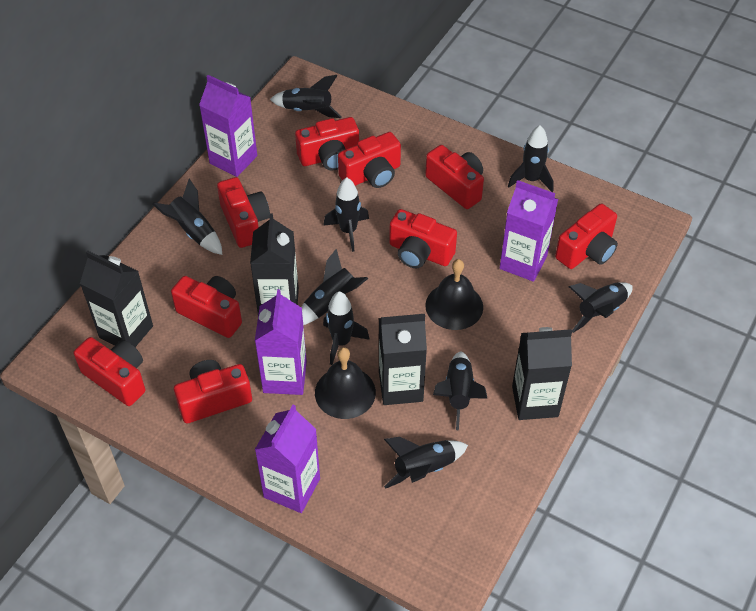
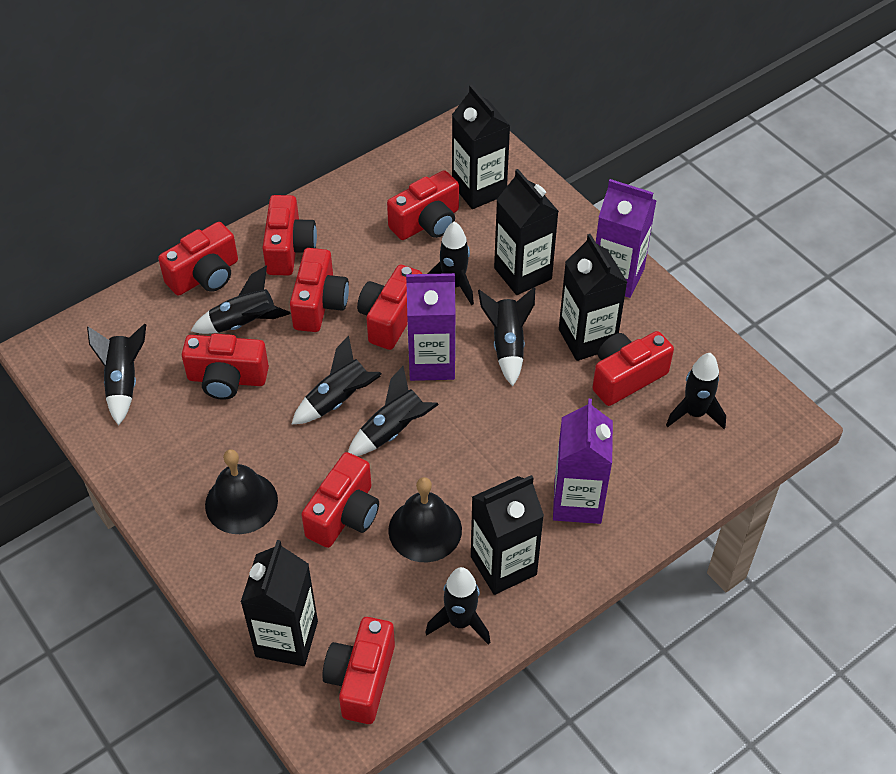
black carton: [80,251,153,347] [250,213,299,314] [379,314,427,405] [512,327,572,420] = 4 -> [241,540,318,666] [452,85,510,209] [471,475,544,595] [494,169,559,295] [559,234,627,361] = 5
black rocket: [153,179,222,255] [270,75,342,118] [301,249,368,325] [323,177,369,252] [323,291,370,365] [384,437,468,489] [433,351,488,430] [508,125,554,192] [569,282,633,333] = 9 -> [87,324,146,426] [191,266,290,334] [291,335,381,425] [348,366,439,456] [425,567,491,645] [427,222,474,305] [478,287,535,386] [666,353,726,429] = 8
purple carton: [199,75,257,177] [255,289,307,395] [255,405,320,513] [500,180,558,282] = 4 -> [406,273,456,381] [553,399,613,524] [596,179,657,298] = 3

